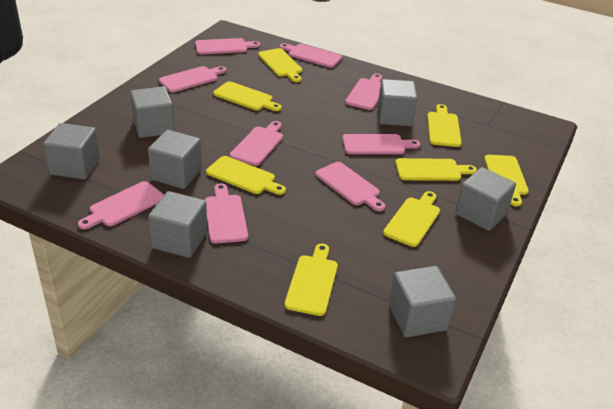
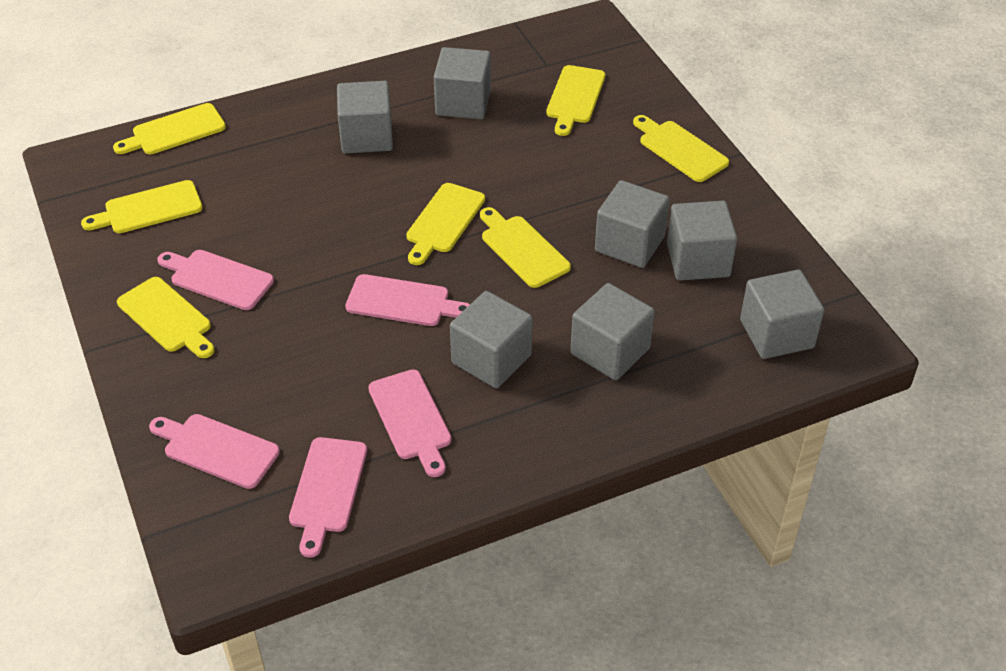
pink cutting board: [78,181,164,229] [159,66,226,92] [195,38,260,54] [205,183,248,244] [230,121,283,166] [280,43,342,68] [315,162,385,211] [342,134,420,154] [345,73,382,110] = 9 -> [149,414,280,489] [157,250,274,310] [289,437,367,558] [346,274,470,326] [368,369,451,477] = 5
yellow cutting board: [206,156,286,195] [213,81,282,111] [258,48,302,82] [285,243,338,316] [383,191,440,247] [395,158,477,181] [427,104,462,147] [484,155,529,206] = 8 -> [81,180,203,233] [113,103,226,155] [117,277,214,358] [406,183,485,265] [480,207,571,288] [546,65,605,136] [633,115,729,182] = 7

